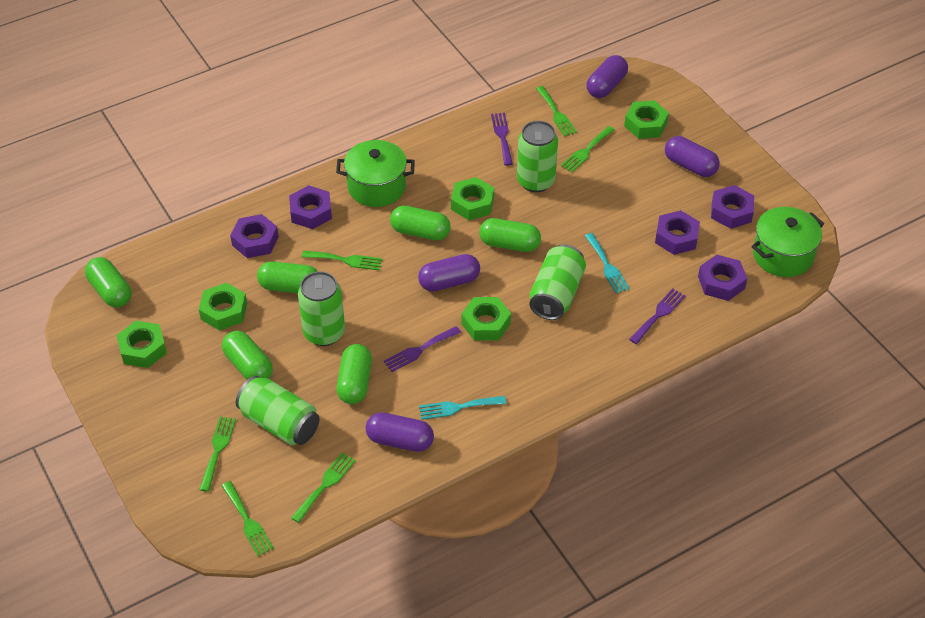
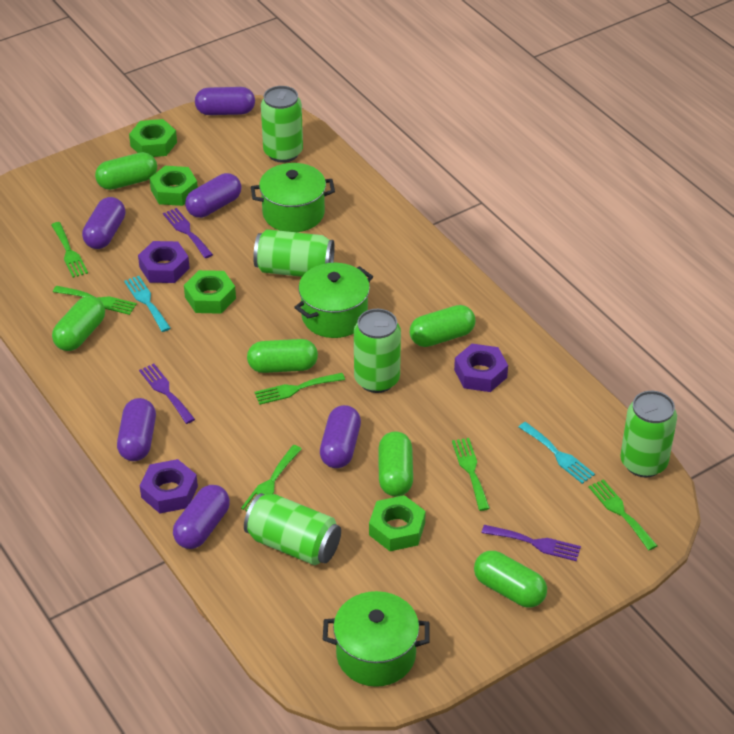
green can: [236,376,320,445] [298,271,345,346] [517,121,558,192] [529,244,586,320] = 4 -> [244,493,341,565] [253,229,335,277] [261,86,303,163] [354,309,401,393] [620,391,677,477] = 5
green nut: [117,321,167,368] [199,283,247,331] [451,177,494,220] [461,297,511,341] [624,100,669,139] = 5 -> [129,119,177,157] [149,166,198,206] [184,270,236,314] [369,495,426,551] = 4
green pot: [336,140,415,207] [751,207,824,277] = 2 -> [251,163,335,232] [294,263,373,338] [323,591,430,687] = 3
purple capsule: [365,412,434,452] [418,254,480,292] [586,55,628,98] [665,136,720,177] = 4 -> [82,197,126,249] [117,398,156,461] [173,485,230,549] [185,173,242,218] [195,87,255,115] [320,405,361,468] = 6
purple nut: [230,214,279,258] [289,185,332,229] [655,210,700,255] [698,255,747,301] [711,185,754,229] = 5 -> [138,241,190,283] [140,459,198,513] [454,344,508,392] = 3

